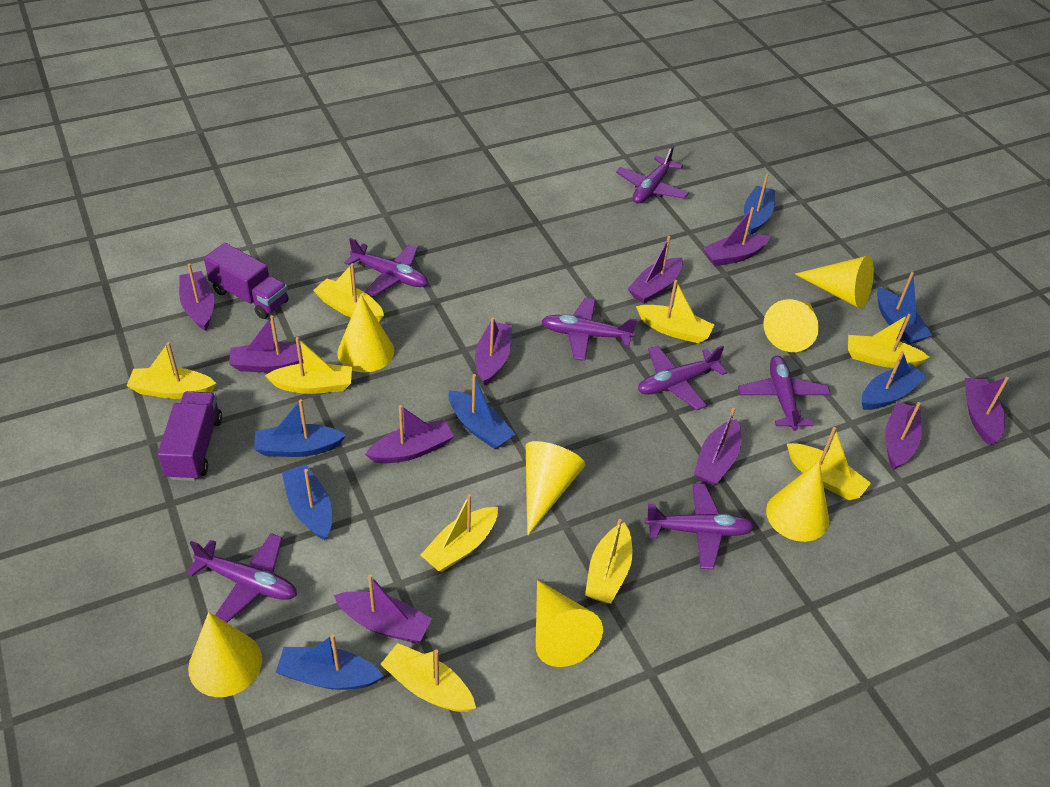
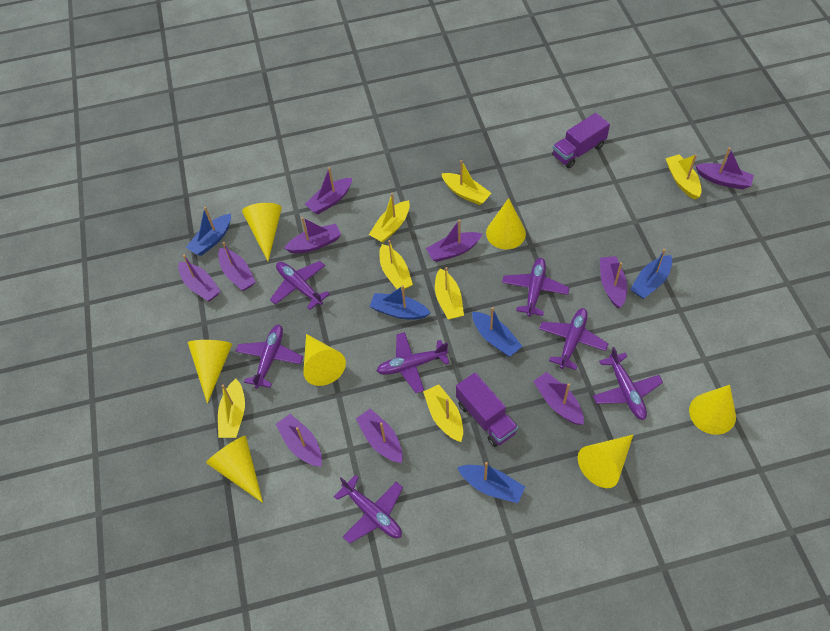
blue boat: [254,399,346,457] [275,634,384,690] [282,464,332,540] [448,374,516,449] [744,174,775,234] [862,351,927,410] [877,272,933,344] = 7 -> [186,207,231,256] [369,285,430,319] [457,462,525,503] [472,307,522,356] [630,249,672,299] = 5
yellow boat: [127,342,216,399] [265,337,352,394] [313,263,384,322] [380,643,476,712] [420,494,498,572] [585,519,632,603] [636,280,714,343] [787,427,871,500] [848,314,930,368] = 9 -> [218,379,245,438] [369,193,410,243] [379,240,413,290] [423,385,463,442] [435,267,464,319] [441,160,492,205] [666,154,702,199] = 7

